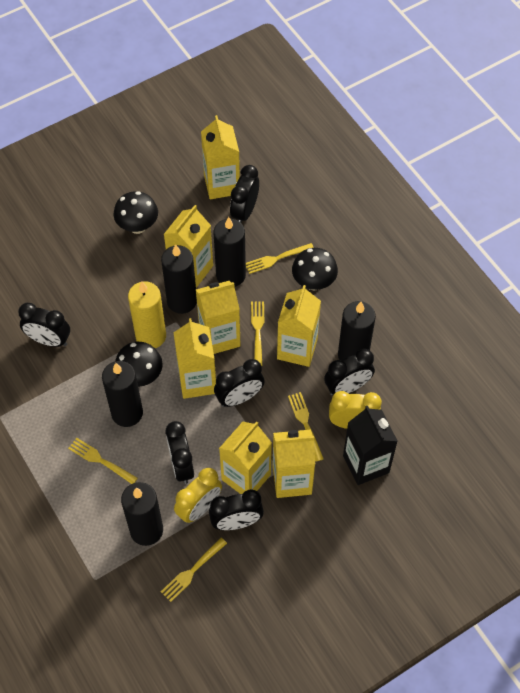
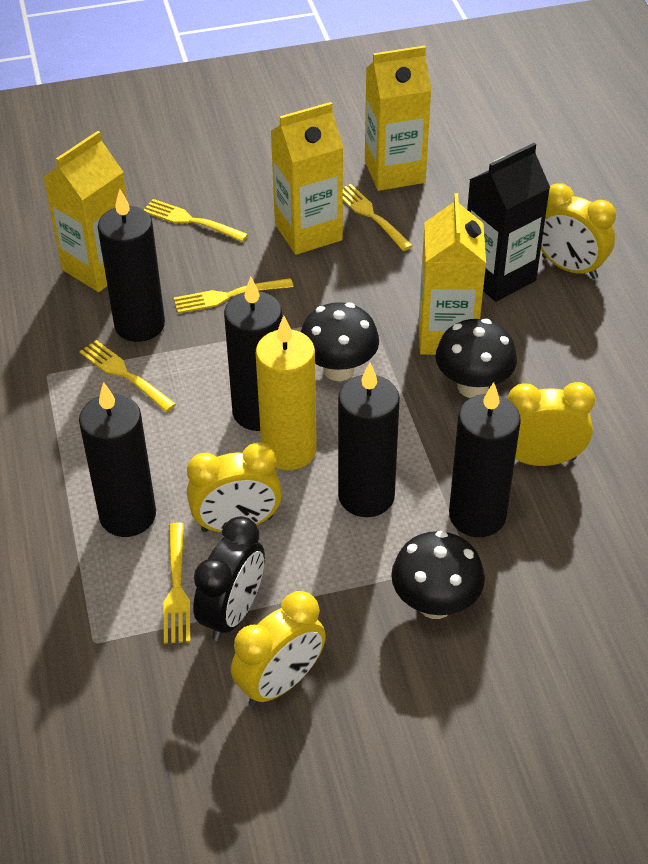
black clock: [18,303,70,347] [166,421,194,484] [209,489,264,530] [214,359,265,407] [230,165,259,223] [324,349,375,395] = 6 -> [193,516,265,641] = 1
yellow carton: [163,205,213,288] [174,318,216,399] [196,281,241,354] [201,115,240,199] [219,421,272,494] [273,429,315,498] [277,285,321,367] = 7 -> [44,131,127,292] [270,102,344,255] [365,46,432,191] [419,193,486,355] = 4
yellow clock: [174,468,222,523] [329,391,382,429] = 2 -> [187,442,282,532] [231,591,326,706] [508,382,595,466] [541,183,616,279] = 4

